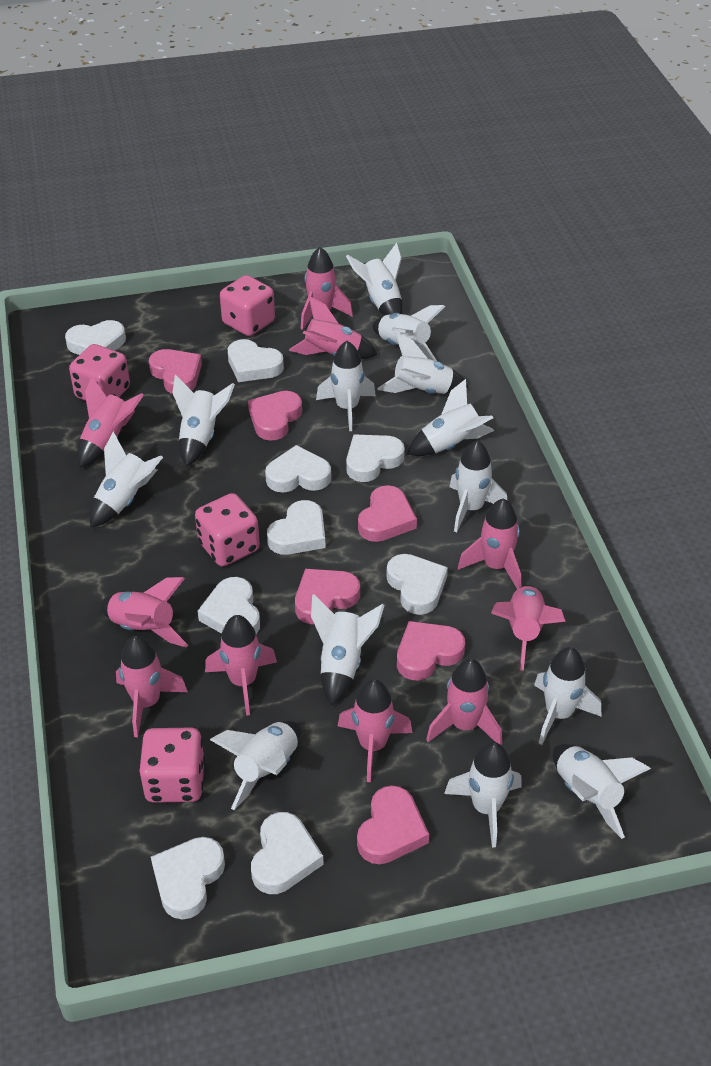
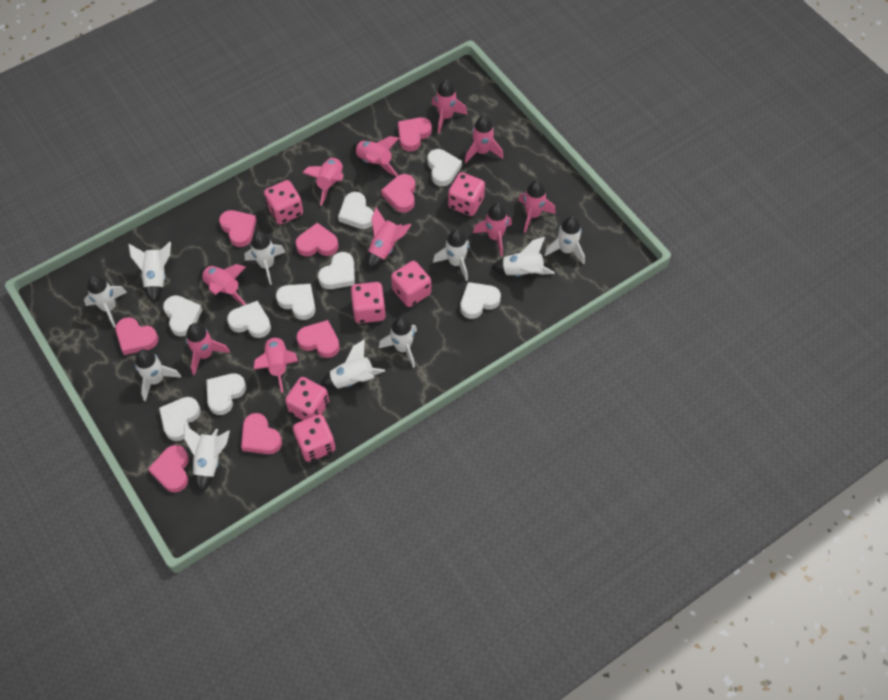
pink dice: [69,344,130,401] [139,728,205,803] [195,493,260,566] [220,275,275,336] = 4 -> [264,180,303,224] [285,377,329,420] [293,414,335,462] [351,282,386,323] [391,261,431,307] [448,172,485,216] = 6
pink heart: [149,349,202,394] [248,391,302,441] [295,569,360,624] [357,785,429,864] [358,485,417,542] [397,621,465,680] = 6 -> [116,317,158,355] [148,445,189,493] [219,210,257,247] [241,413,282,454] [295,223,339,256] [296,320,340,358] [381,174,415,213] [398,117,432,151] = 8
white rocket: [89,432,163,527] [173,375,235,467] [210,721,301,810] [311,594,384,706] [316,341,376,431] [346,243,403,316] [372,305,445,361] [377,333,468,394] [407,379,494,456] [444,742,522,847] [450,440,507,532] [534,647,601,745] [553,744,651,839] = 13 -> [84,275,127,328] [128,242,171,304] [135,349,181,401] [184,425,230,493] [244,231,285,285] [320,339,385,389] [379,317,417,368] [433,229,470,281] [491,237,554,276] [544,216,585,265] = 10

